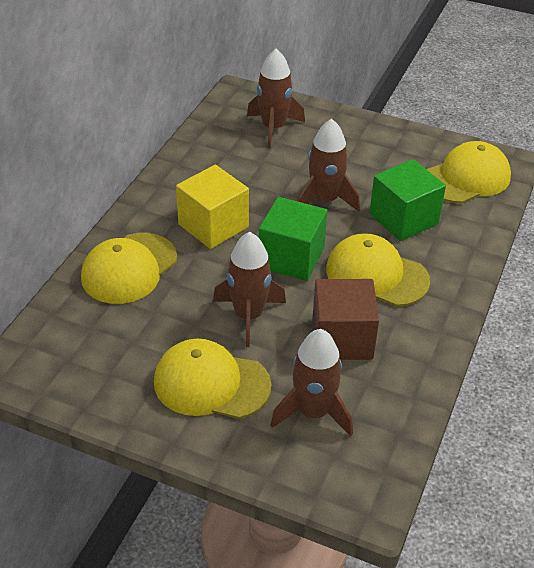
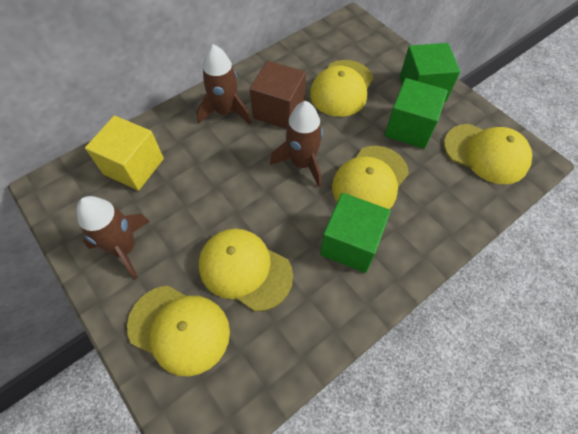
brown rocket: [213,232,286,347] [247,49,305,148] [271,329,353,436] [297,119,360,212] = 4 -> [77,196,150,279] [197,44,252,125] [270,101,323,187] = 3
green cube: [259,197,328,281] [369,159,446,241] = 2 -> [320,193,391,273] [385,78,448,149] [400,43,460,102] = 3
yellow cap: [81,233,177,304] [154,338,271,419] [326,233,430,307] [427,141,511,203] = 4 -> [127,286,230,377] [199,229,293,312] [310,60,373,117] [332,146,409,209] [444,124,532,184] = 5

